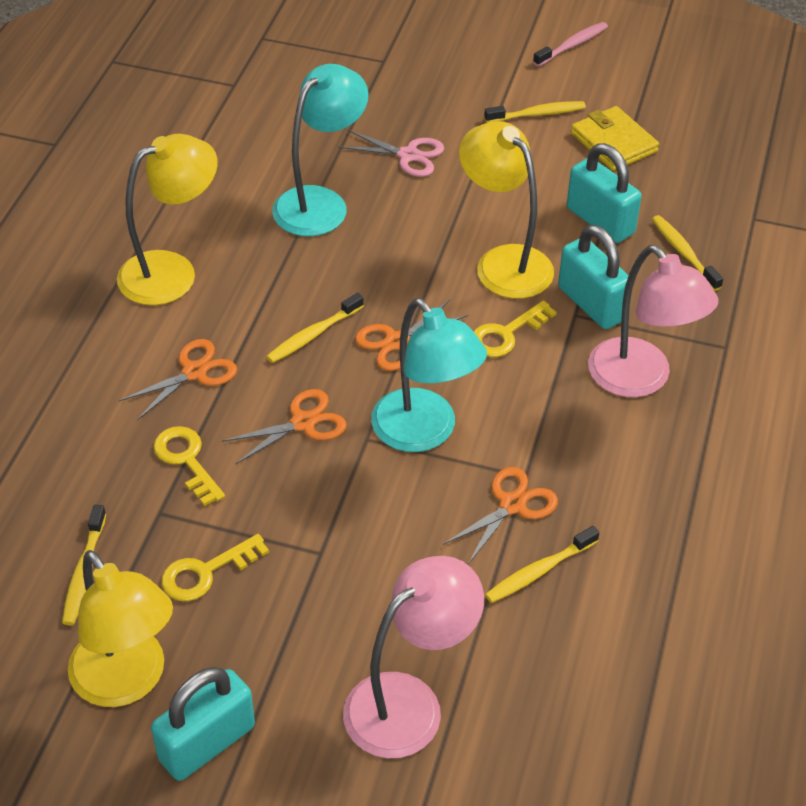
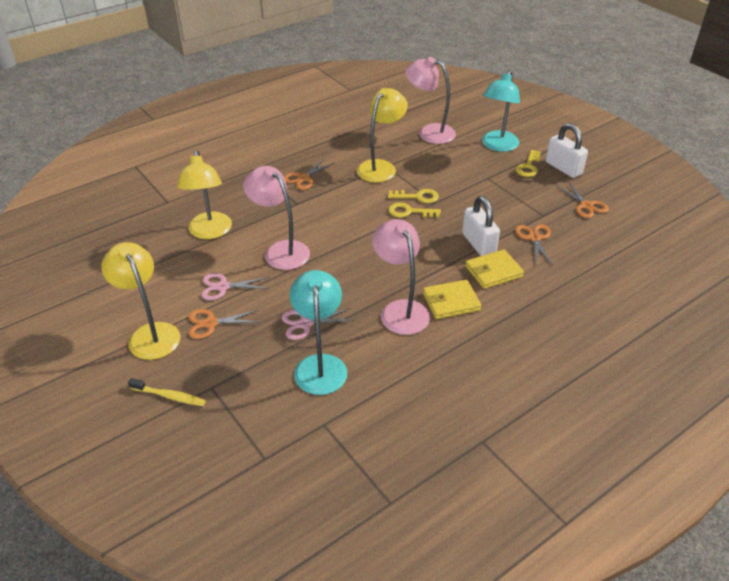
pink lamp: [343,556,484,758] [588,245,718,397] = 2 -> [243,166,310,270] [372,219,430,335] [405,57,456,144] = 3
pink scissors: [338,130,444,177] = 1 -> [201,273,269,300] [282,308,355,340] = 2
pink toothbrush: [533,22,608,67] = 1 -> none = 0
turquoise padlock: [151,667,255,781] [558,225,629,329] [567,143,642,243] = 3 -> none = 0
white padlock: none = 0 -> [462,196,500,256] [546,123,588,178] = 2
yellow toothbrush: [62,505,106,625] [266,293,364,363] [484,101,586,123] [485,526,599,603] [652,215,723,291] = 5 -> [128,378,206,406] = 1
yellow wallet: [571,106,659,171] = 1 -> [423,280,481,319] [465,249,524,289] = 2

